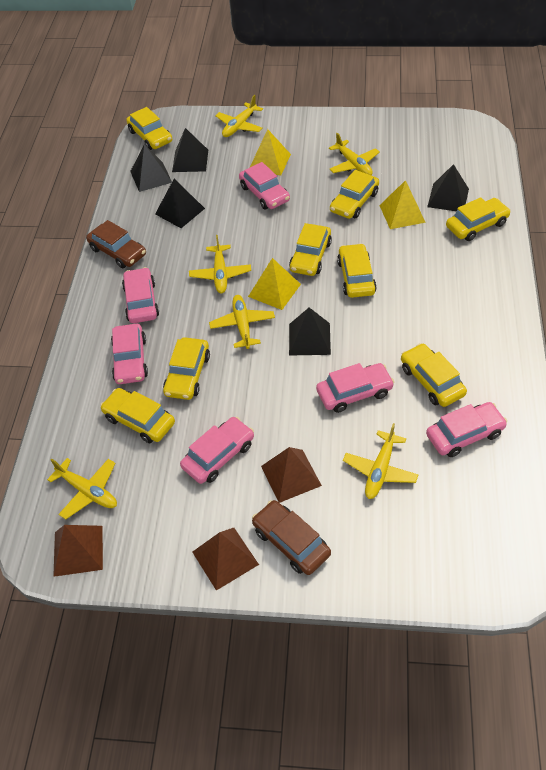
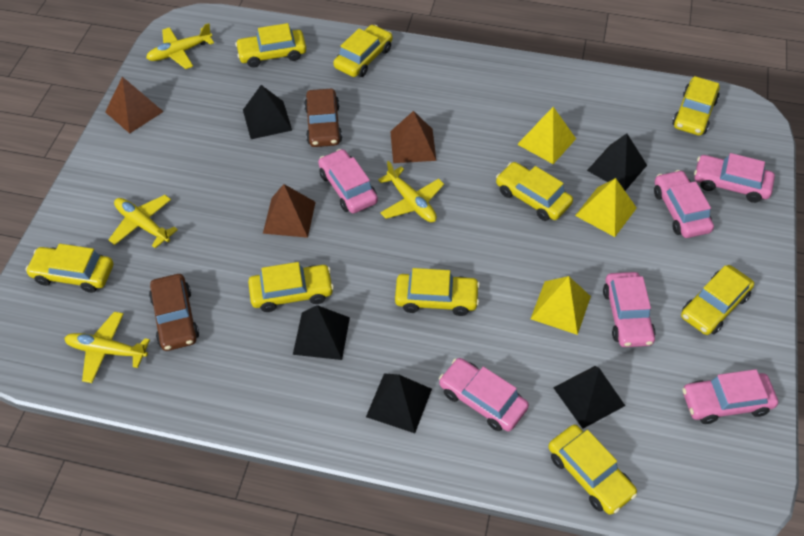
yellow car: [100,388,175,443] [126,107,172,150] [163,337,210,400] [289,223,332,276] [330,170,379,219] [337,243,377,298] [401,343,467,407] [446,197,511,241] = 8 -> [26,244,113,293] [235,23,306,68] [248,262,334,312] [333,25,393,77] [395,268,480,316] [496,162,573,221] [548,425,637,515] [672,76,720,136] [681,265,754,335] = 9
yellow plane: [47,458,117,519] [189,235,251,293] [209,295,275,349] [215,95,263,137] [329,133,380,175] [343,423,419,499] = 6 -> [64,312,150,383] [109,195,178,248] [146,23,214,69] [378,161,444,222] = 4

